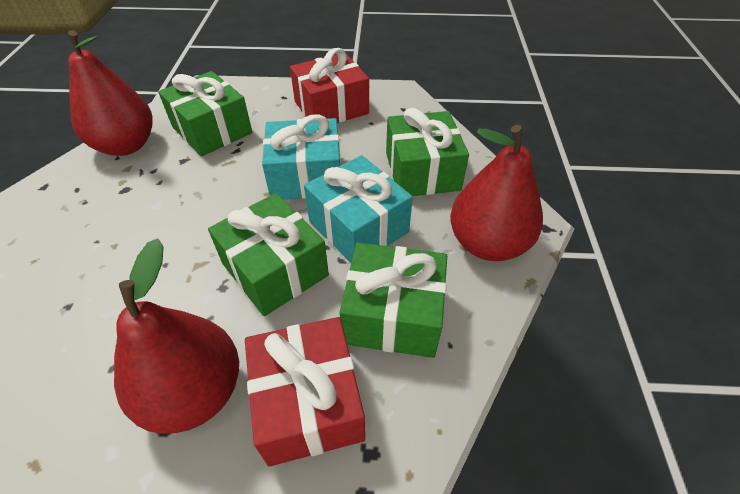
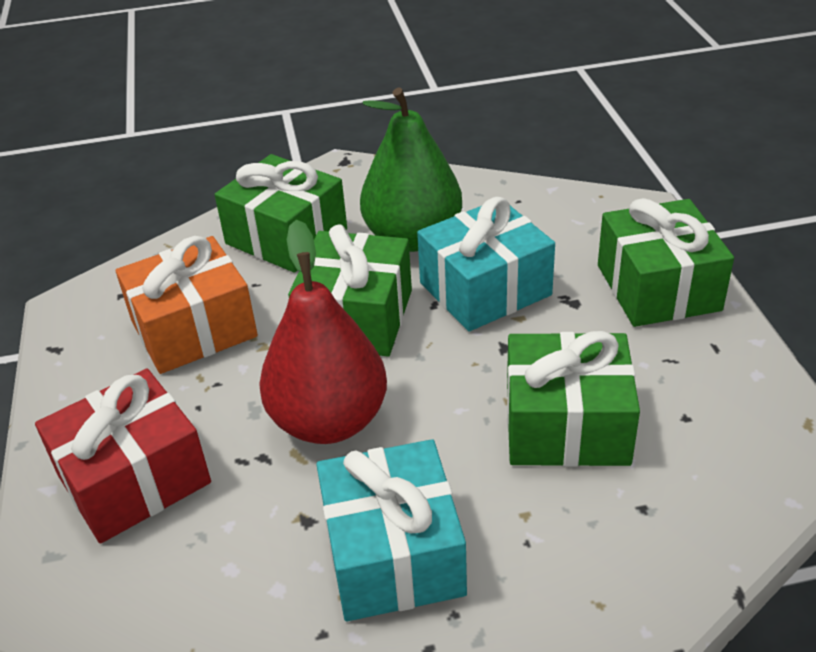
green pear: none = 0 -> [360,88,462,252] = 1
orange gift: none = 0 -> [116,236,258,374] = 1
red gift: [245,317,365,467] [290,48,369,123] = 2 -> [35,368,211,543] = 1
red pear: [68,30,153,156] [114,239,239,434] [450,125,543,261] = 3 -> [259,220,387,444] = 1

